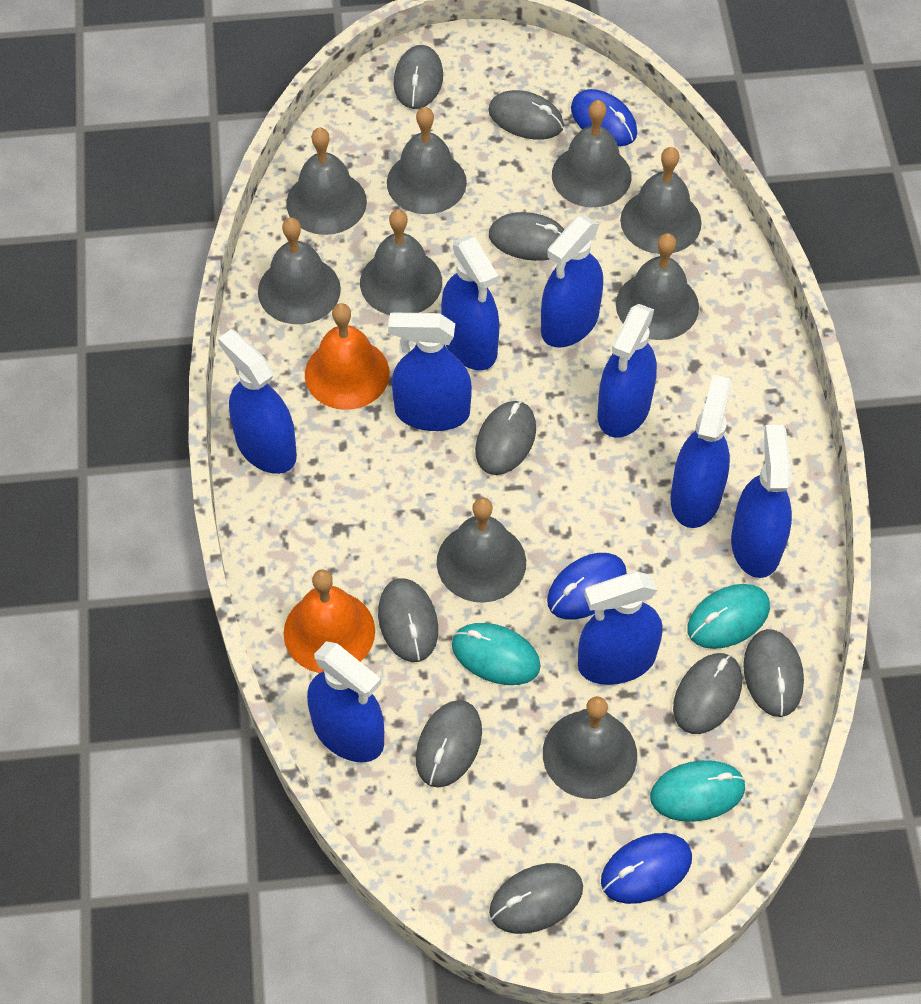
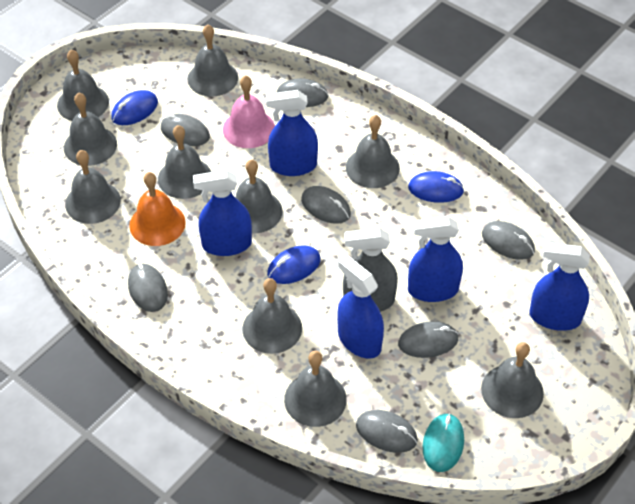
blue spray bottle: [218,329,297,474] [307,641,384,762] [388,312,472,431] [441,235,500,370] [541,216,603,348] [578,571,663,685] [598,304,657,438] [671,375,732,528] [731,425,792,578] = 9 -> [193,170,252,256] [266,90,318,176] [337,256,384,359] [408,216,463,302] [529,243,590,331] = 5
grey bell: [258,218,341,324] [286,128,367,235] [360,209,442,315] [387,107,467,214] [437,498,526,603] [543,696,637,799] [552,100,631,207] [616,233,699,340] [620,147,702,254] = 9 -> [57,50,109,121] [64,93,117,166] [65,150,121,224] [158,125,211,199] [187,24,238,97] [235,159,282,233] [242,278,302,354] [284,351,347,427] [346,115,400,188] [481,342,544,418] = 10
grey mouse: [378,578,438,662] [393,45,443,109] [416,700,482,788] [475,401,536,475] [488,90,564,140] [489,212,565,261] [489,863,583,934] [673,653,742,734] [743,629,804,717] = 9 -> [128,264,168,312] [161,114,210,146] [276,78,328,107] [301,186,351,224] [356,410,418,453] [398,321,459,358] [482,221,535,260] = 7
grey spray bottle: none = 0 -> [343,228,398,312] = 1
orange bell: [284,569,375,673] [305,303,390,410] = 2 -> [129,172,186,246] = 1
pink bell: none = 0 -> [223,75,275,148] = 1
turquoise mouse: [452,623,541,685] [650,760,746,822] [687,584,770,649] = 3 -> [422,413,464,472] = 1

